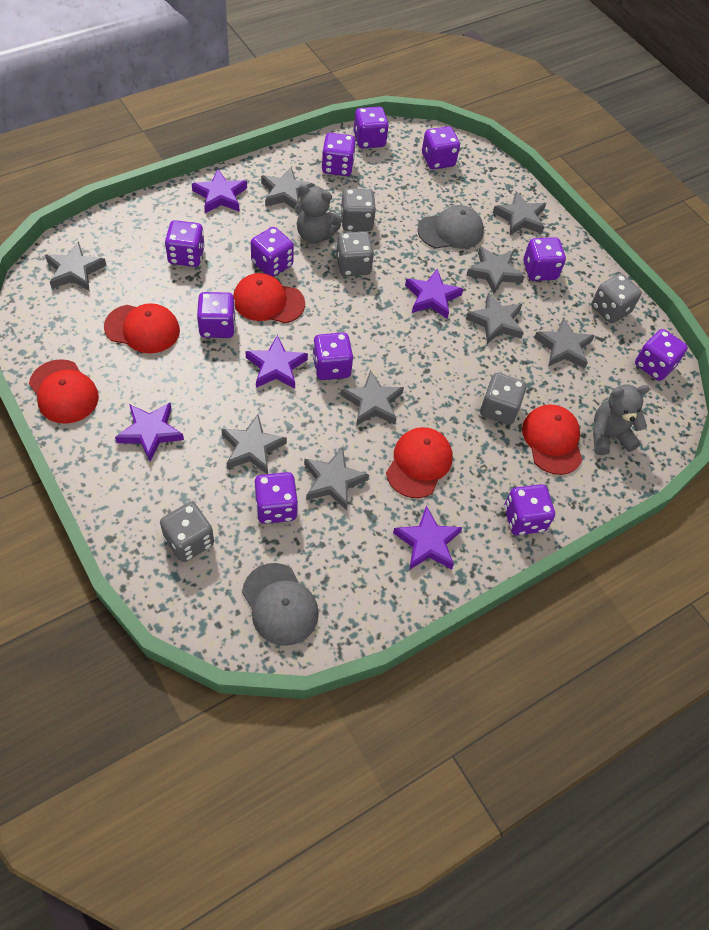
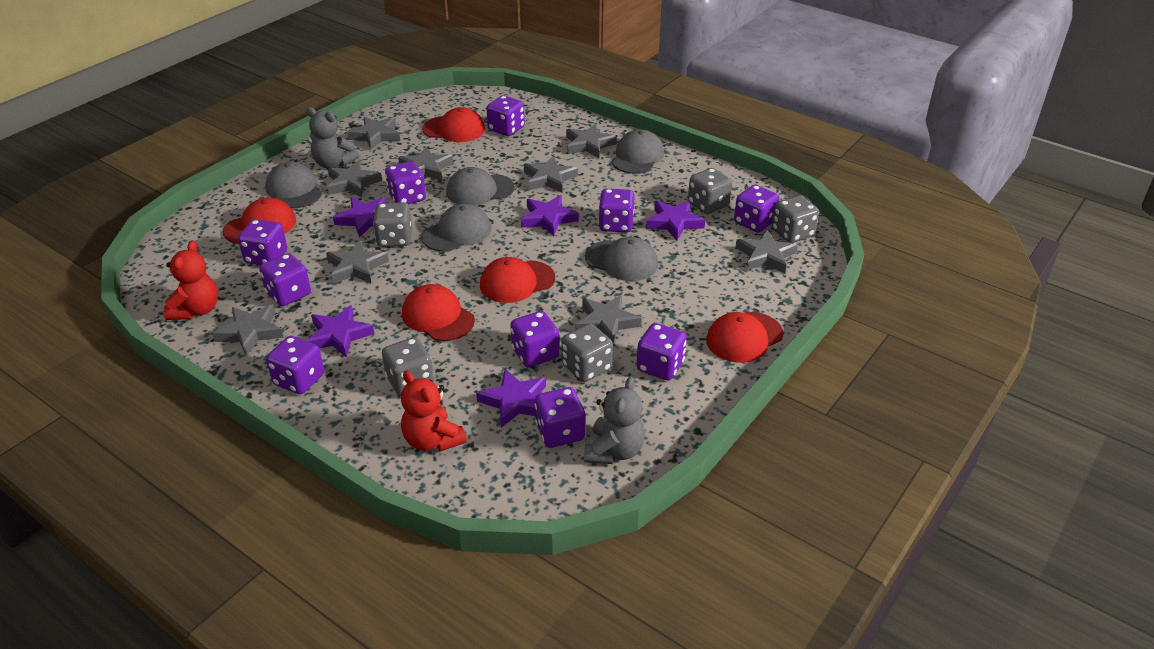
grey cap: [242,563,319,646] [417,205,484,249] = 2 -> [265,162,322,209] [421,204,491,252] [446,167,515,206] [585,237,658,281] [611,129,664,174] = 5
purple dice: [165,220,205,267] [197,292,236,338] [251,227,294,277] [254,472,298,524] [313,332,353,380] [322,133,356,176] [354,107,389,149] [422,126,460,169] [504,484,555,535] [524,237,566,281] [635,329,688,381] = 11 -> [238,219,287,265] [259,253,311,306] [266,336,324,394] [385,161,426,204] [486,95,525,136] [510,311,559,367] [535,387,585,448] [598,189,635,232] [637,323,687,380] [734,185,780,233] = 10
red teddy bear: none = 0 -> [164,240,218,320] [401,370,467,451] = 2

